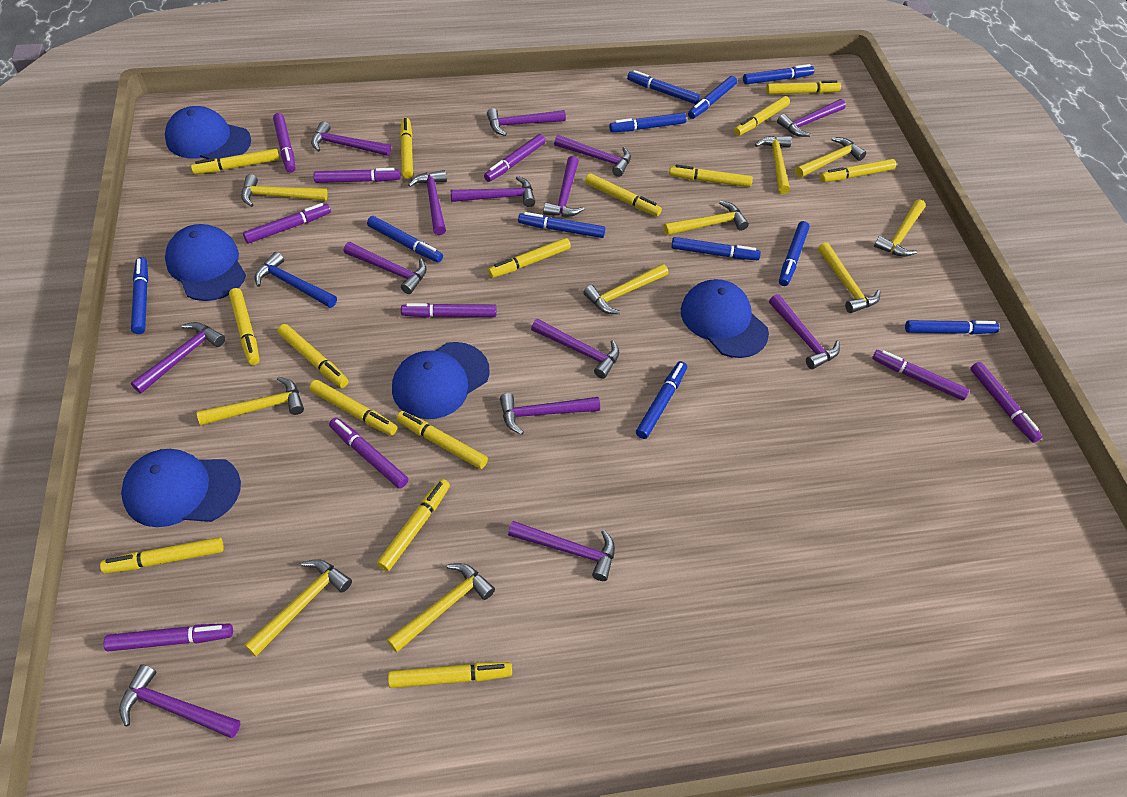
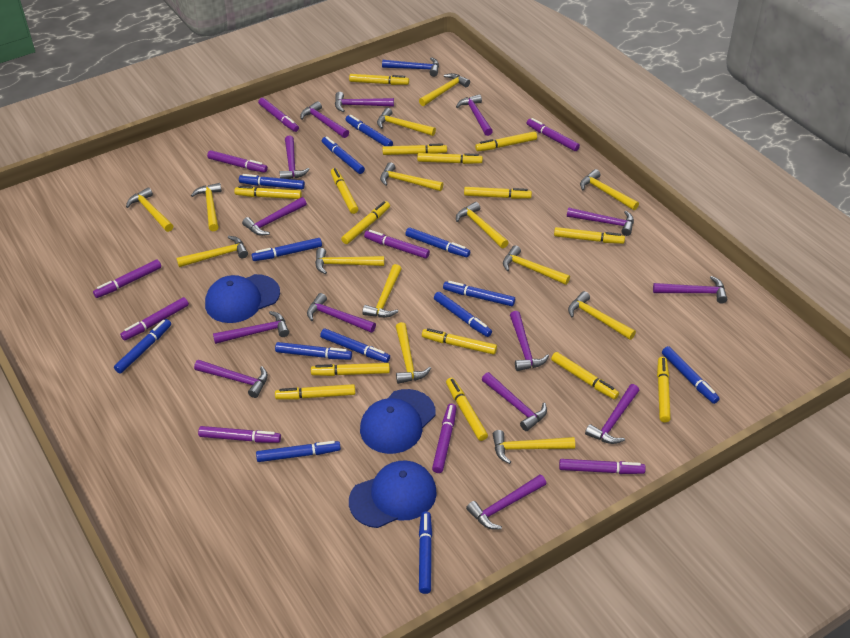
blue cap: [121,449,241,527] [165,106,251,159] [165,224,246,301] [392,342,490,419] [681,279,769,358] = 5 -> [205,274,280,323] [349,460,437,528] [360,389,435,454] = 3
blue marker: [131,257,148,334] [367,216,443,263] [518,212,605,238] [609,113,687,132] [627,70,700,104] [636,361,687,439] [671,237,761,260] [688,76,737,119] [743,64,814,84] [779,221,810,286] [905,320,1000,334] = 11 -> [114,319,171,373] [239,174,305,189] [252,238,322,261] [256,441,341,462] [275,342,352,360] [320,329,390,363] [322,136,365,174] [345,115,393,146] [405,227,470,257] [419,511,432,594] [434,292,492,337] [443,281,515,306] [662,346,720,404] = 13
yellow hammer: [197,376,304,426] [241,174,328,207] [244,559,352,657] [387,563,495,653] [583,264,668,314] [663,201,749,236] [755,136,792,194] [795,137,866,178] [818,242,880,313] [874,199,926,257] = 10 -> [126,187,173,232] [176,236,248,267] [191,183,222,231] [315,248,384,274] [362,264,401,318] [377,108,436,136] [380,162,443,191] [396,322,431,384] [419,73,470,106] [456,202,509,248] [493,430,575,464] [503,245,570,285] [568,291,636,340] [580,169,639,210] = 14

